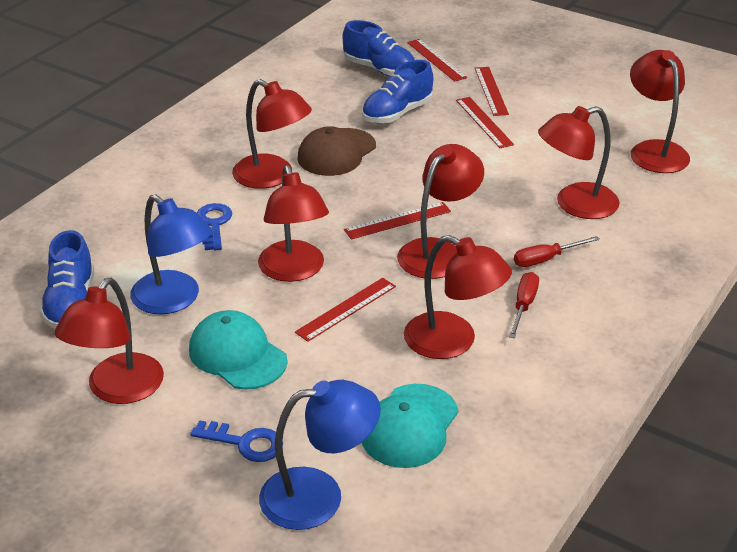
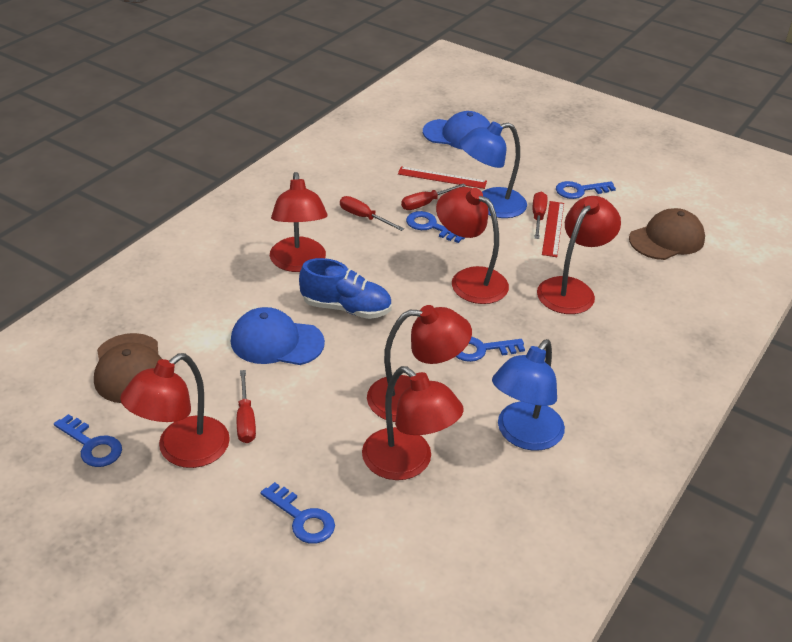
blue cap: none = 0 -> [231,307,325,365] [423,111,490,150] = 2
blue key: [190,420,283,462] [197,203,232,251] = 2 -> [54,414,122,467] [260,482,335,544] [406,211,465,243] [455,337,525,362] [556,181,616,199] = 5
blue shoe: [40,230,94,329] [343,20,415,76] [362,60,433,124] = 3 -> [299,258,392,319] = 1
brown cap: [297,126,376,176] = 1 -> [94,333,162,403] [629,208,705,260] = 2
red lamp: [55,277,164,404] [232,79,312,189] [258,165,329,282] [397,144,484,279] [404,235,512,359] [538,106,620,219] [630,50,690,173] = 7 -> [120,353,230,468] [270,172,327,272] [362,366,464,480] [367,305,472,422] [436,187,509,304] [537,196,621,314] = 6
red ruler: [295,278,396,342] [344,202,451,239] [407,39,467,82] [456,97,514,148] [475,67,509,116] = 5 -> [398,166,487,189] [542,201,564,257] = 2
red screwdriver: [509,272,539,338] [514,236,600,267] = 2 -> [237,370,256,443] [340,196,404,231] [401,183,466,210] [533,191,547,239] = 4
turquoise cap: [189,310,288,390] [362,384,458,468] = 2 -> none = 0

